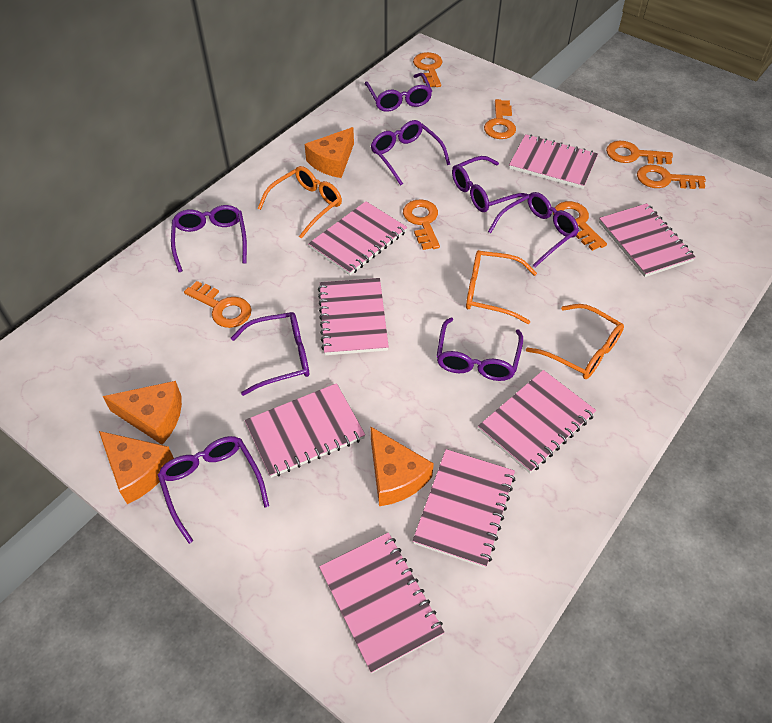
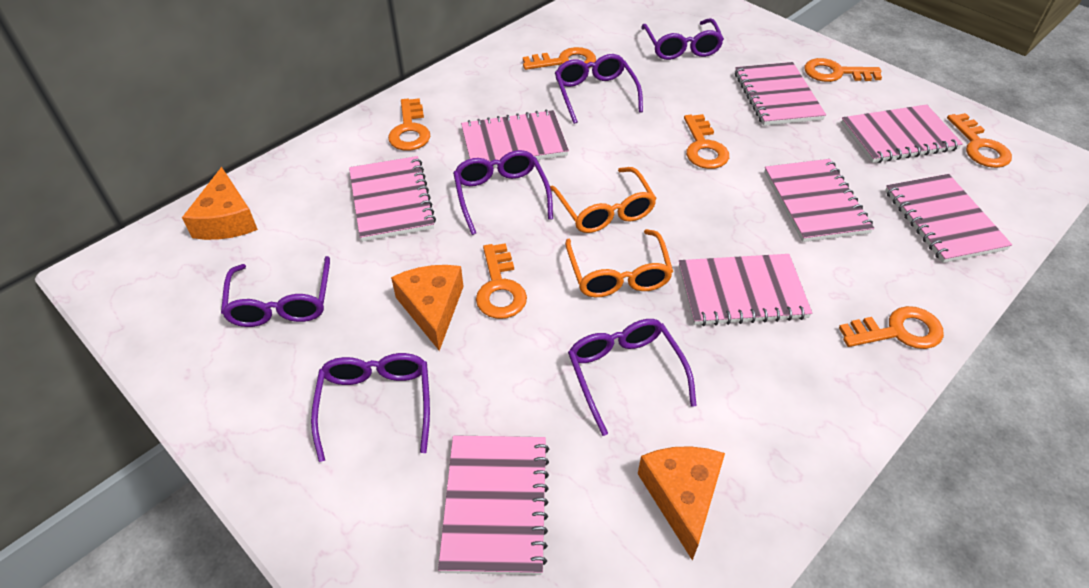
orange cheese: [99,431,174,504] [103,381,182,445] [305,127,354,178] [370,426,434,506] = 4 -> [182,167,258,240] [391,265,464,351] [638,446,725,560] = 3
orange glasses: [258,166,342,239] [466,250,537,324] [526,304,624,379] = 3 -> [550,167,657,233] [565,229,673,297] = 2
purple glasses: [158,436,269,544] [171,205,247,272] [231,312,309,396] [365,73,432,112] [371,120,450,186] [436,317,523,381] [452,156,528,212] [488,192,579,267] = 8 -> [221,256,330,327] [311,353,430,462] [453,150,553,235] [555,54,643,124] [568,319,697,436] [641,18,724,60] = 6

